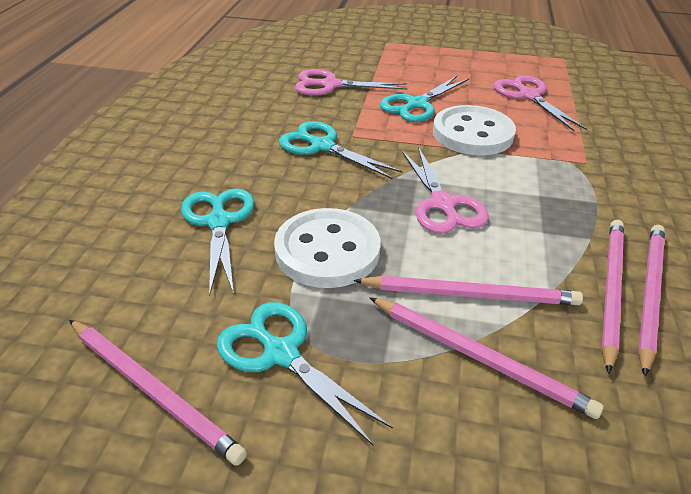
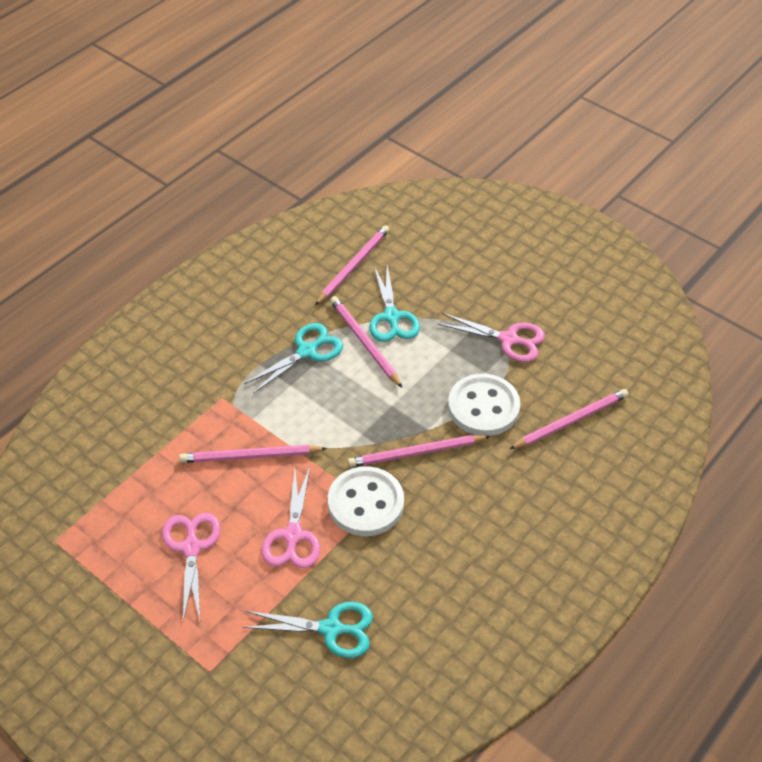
turquoise scissors: [181,188,255,296] [217,302,393,446] [279,121,403,179] [380,76,469,122] = 4 -> [243,602,373,658] [244,323,343,394] [369,265,420,342] = 3

